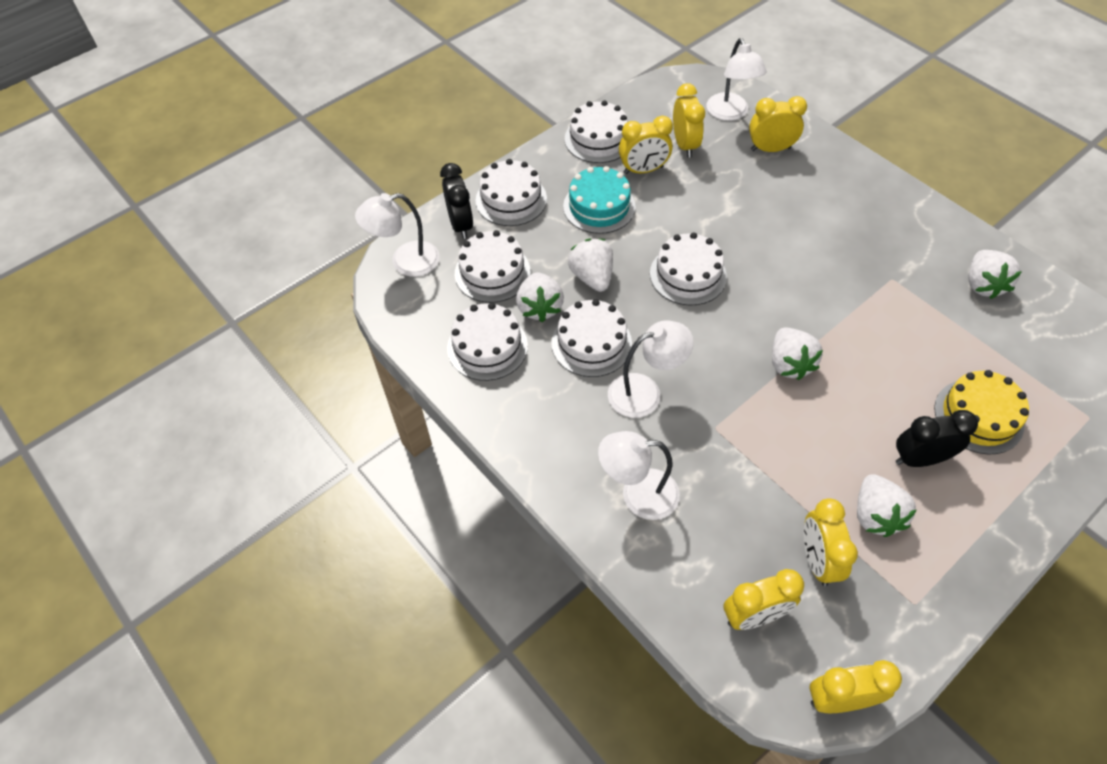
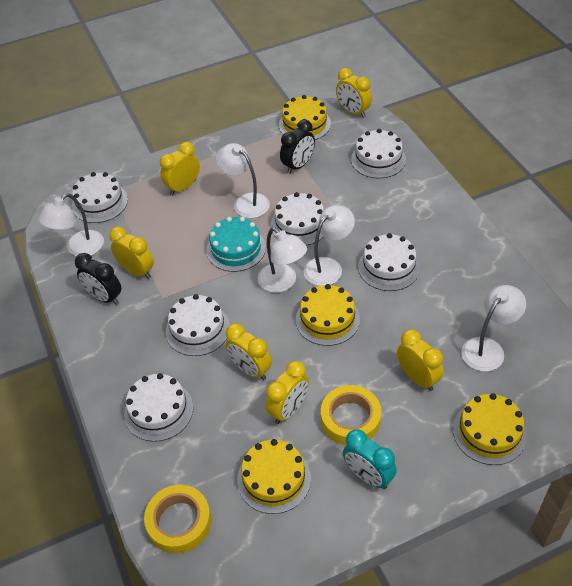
turquoise clock: none = 0 -> [343,429,397,489] = 1
white lamp: [355,193,440,277] [598,431,680,520] [608,320,694,418] [706,38,767,121] = 4 -> [38,193,104,256] [216,143,270,218] [258,227,307,293] [303,205,355,286] [461,285,526,372] = 5
white strawberry: [516,273,564,322] [568,239,613,292] [772,328,823,380] [857,474,916,537] [968,250,1022,299] = 5 -> none = 0
yellow cake: [934,370,1029,454] = 1 -> [237,439,311,514] [279,95,331,140] [296,284,360,346] [453,393,527,465] = 4
yellow tape: none = 0 -> [144,485,211,554] [321,385,381,445] = 2

